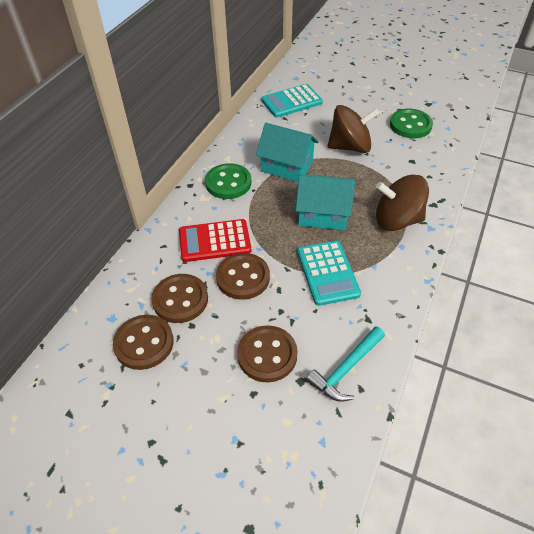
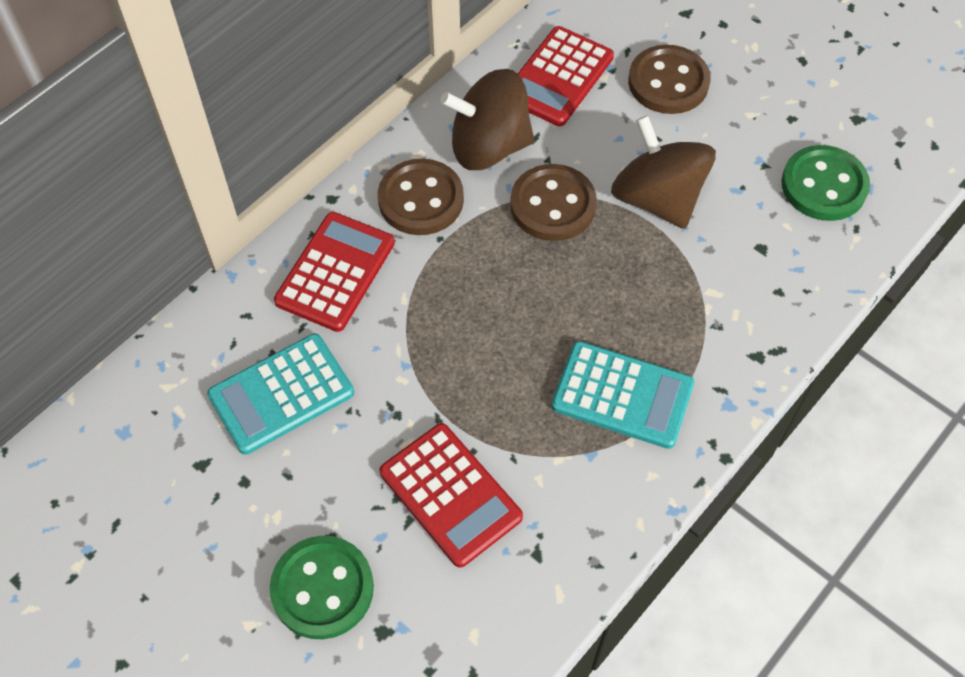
brown button: [113,315,174,370] [151,274,208,323] [216,253,270,300] [237,325,298,382] = 4 -> [378,159,464,235] [510,164,597,241] [628,45,710,114] = 3
red calculator: [179,219,251,262] = 1 -> [274,212,395,332] [380,423,523,568] [518,26,614,126] = 3
turquoise hammer: [306,326,385,402] = 1 -> none = 0
turquoise house: [256,123,319,182] [296,174,355,230] = 2 -> none = 0

